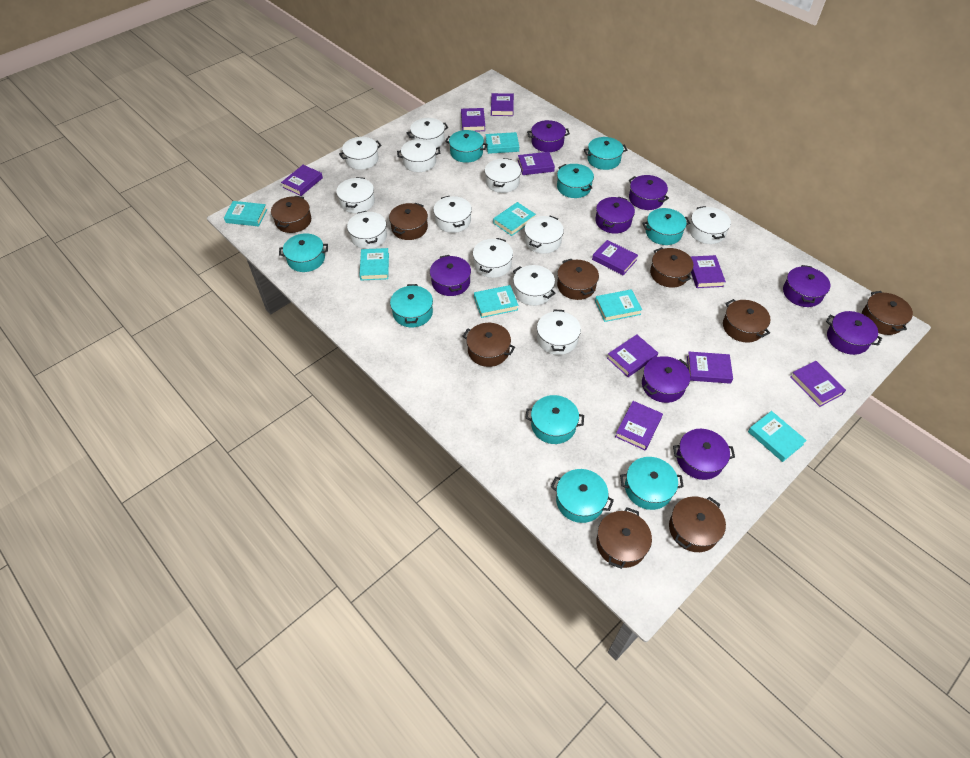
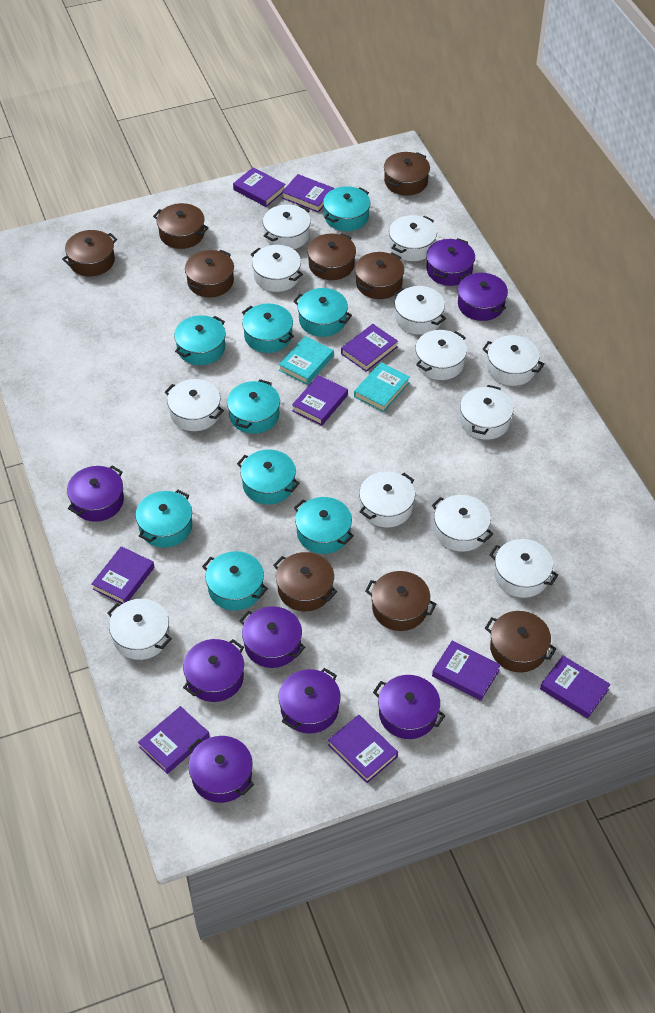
purple book: [281,165,323,196] [461,108,485,132] [491,93,514,116] [518,152,555,175] [592,240,638,275] [607,334,658,377] [615,401,663,451] [687,352,733,384] [690,255,726,288] [790,361,846,407] = 10 -> [92,546,154,604] [138,706,209,774] [233,167,286,207] [282,174,334,213] [292,375,348,426] [328,715,398,783] [341,324,398,372] [432,641,501,701] [540,656,611,719] = 9
turquoise book: [224,201,267,226] [359,248,389,280] [474,285,518,318] [485,132,519,154] [493,202,536,236] [595,289,642,322] [748,411,807,462] = 7 -> [278,336,334,385] [354,362,410,412] = 2

